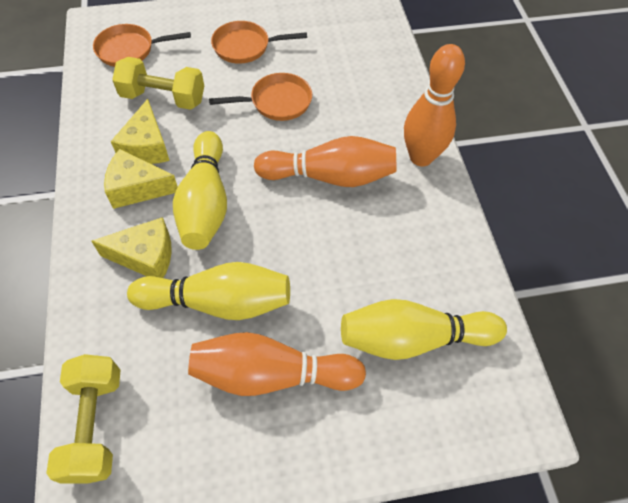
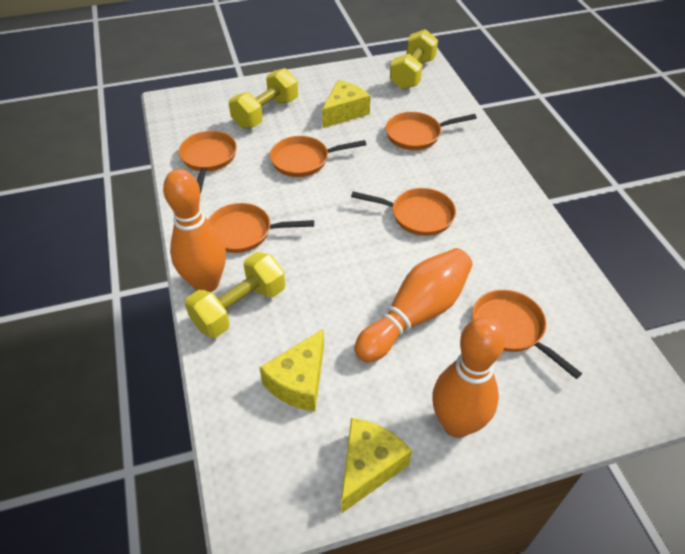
orange pan: [93,24,191,67] [209,73,312,121] [211,21,307,64] = 3 -> [179,131,237,193] [208,203,314,253] [270,136,366,177] [351,188,456,236] [386,112,477,150] [472,290,582,379] = 6
yellow bowling pin: [127,262,290,320] [173,131,227,250] [341,299,507,360] = 3 -> none = 0
yellow dumbbell: [46,354,121,484] [112,57,204,110] = 2 -> [185,252,285,338] [229,68,298,129] [390,29,438,89] = 3

